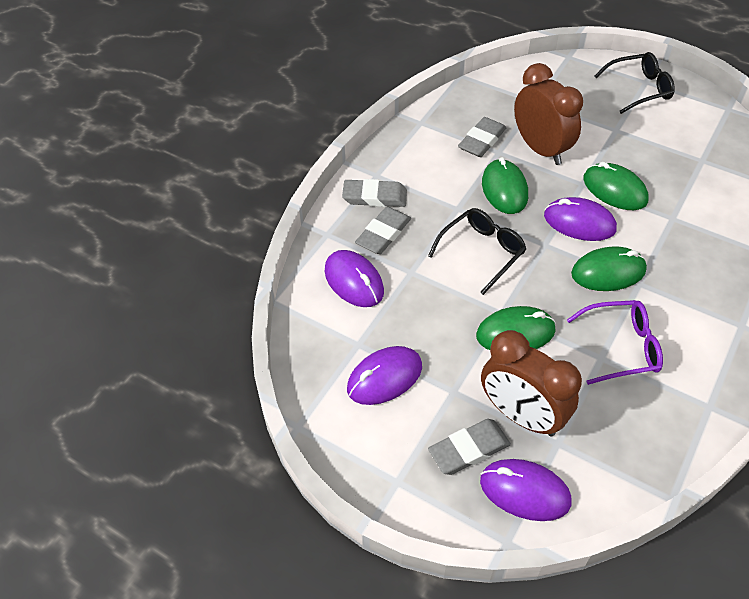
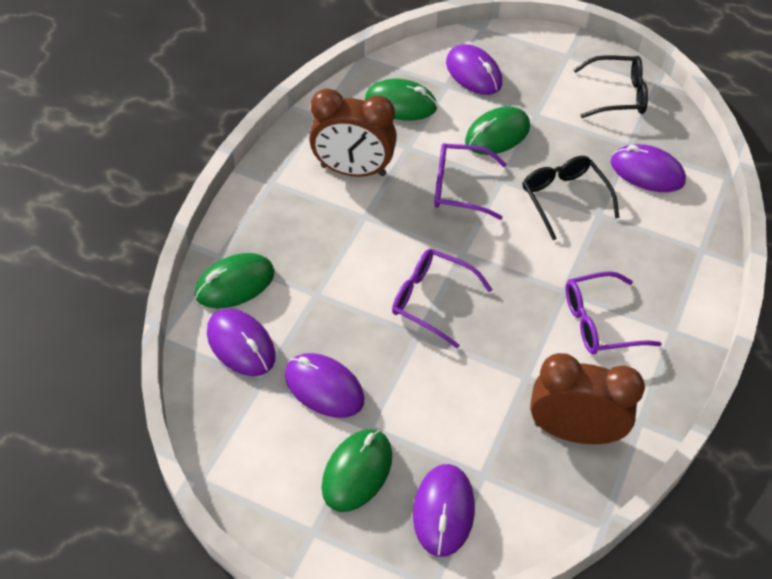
grey eraser: [342,179,407,207] [355,207,411,254] [428,419,511,475] [458,117,506,157] = 4 -> none = 0
purple glasses: [567,300,663,385] = 1 -> [392,249,493,348] [434,143,507,220] [566,271,661,354] = 3
purple mouse: [325,250,384,307] [347,346,422,405] [480,459,571,521] [544,197,617,241] = 4 -> [207,308,276,376] [285,353,364,418] [413,464,475,557] [446,44,502,95] [611,144,686,192] = 5

